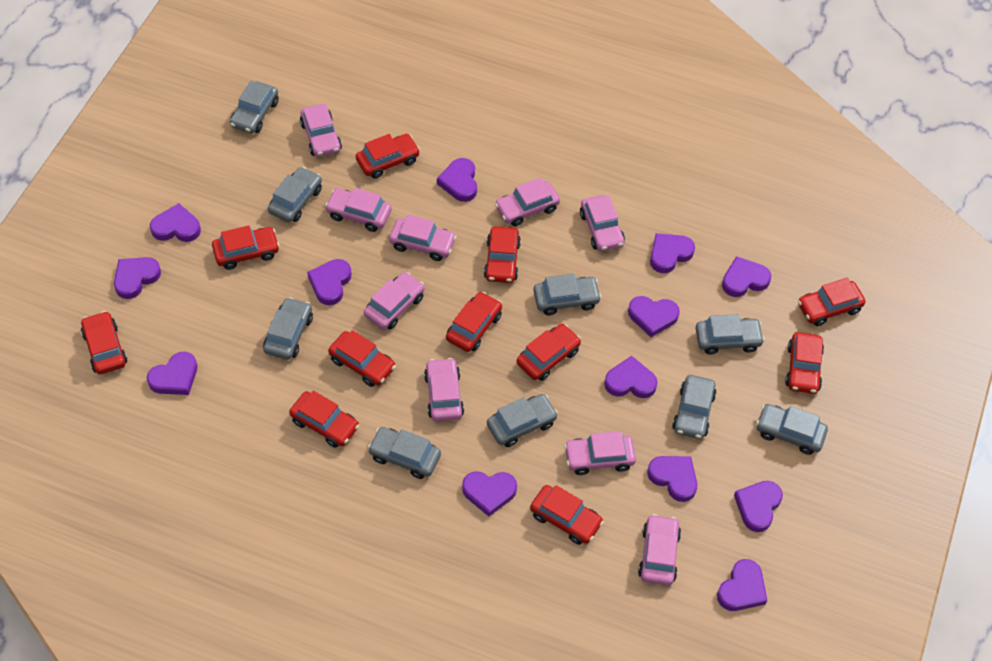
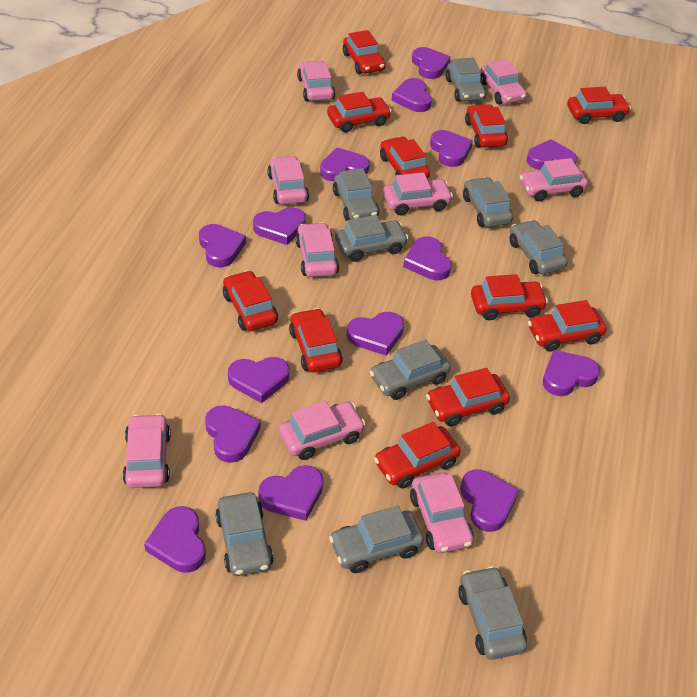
purple heart: [114,257,161,299] [147,352,197,395] [150,203,201,242] [307,259,352,305] [437,158,477,202] [462,471,517,516] [604,356,658,398] [628,296,680,337] [647,456,697,502] [650,233,695,273] [717,559,768,611] [722,256,771,297] [734,481,783,532] = 13 -> [144,506,206,573] [199,224,246,268] [205,405,261,463] [228,357,289,403] [253,207,306,245] [258,465,323,521] [320,147,370,181] [347,312,404,356] [391,78,432,112] [403,236,452,280] [412,47,450,79] [430,130,473,167] [460,469,519,532] [527,139,577,170] [543,350,600,396] = 15

